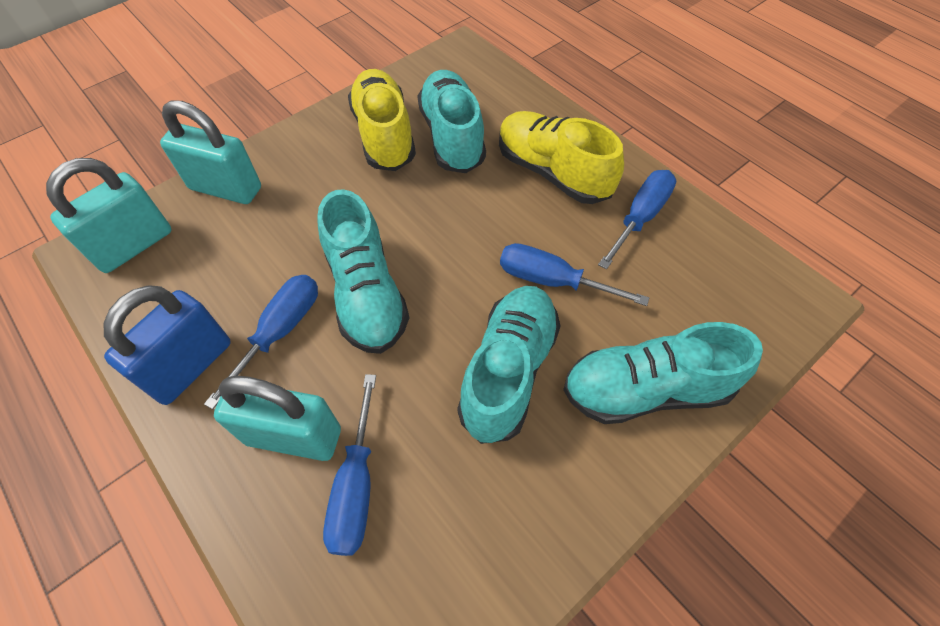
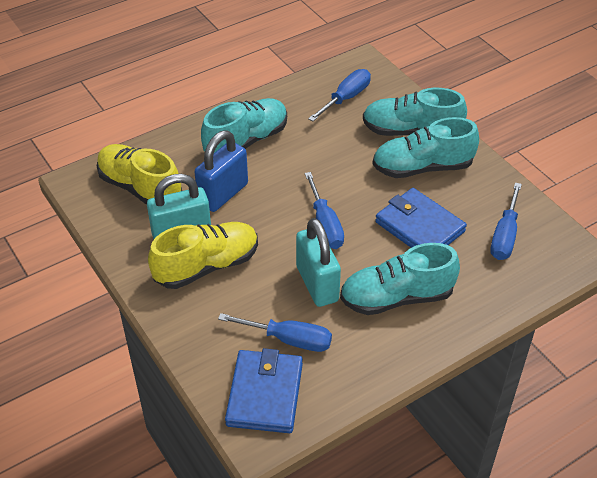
blue wallet: none = 0 -> [225,348,303,433] [375,188,467,248] = 2
turquoise padlock: [46,158,172,273] [160,100,261,204] [214,376,341,461] = 3 -> [147,174,211,239] [296,218,341,307] = 2

